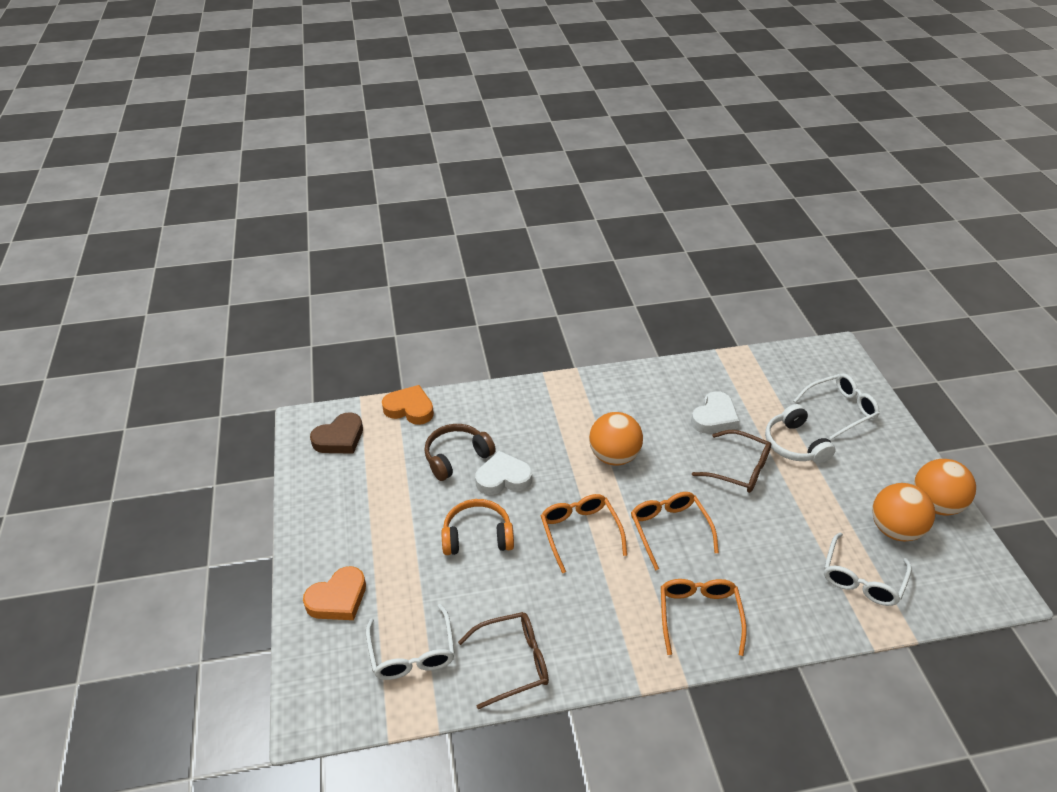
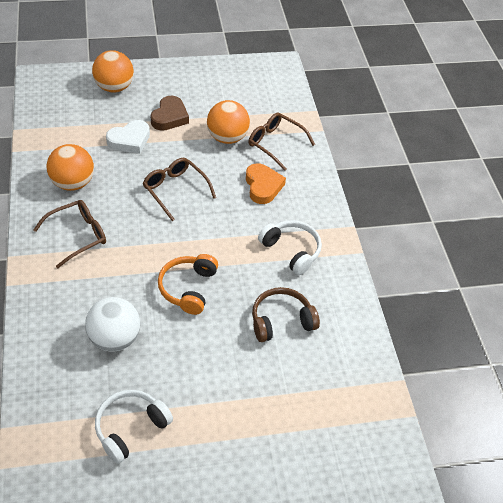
brown glasses: [458,612,549,710] [692,430,771,493] = 2 -> [33,200,106,268] [143,158,216,221] [248,113,315,171] = 3
orange glasses: [540,494,627,573] [631,492,719,571] [661,579,747,656] = 3 -> none = 0
orange heart: [303,566,366,620] [382,385,434,425] = 2 -> [246,163,286,204] = 1
white ball: none = 0 -> [85,297,140,351] = 1
white glasses: [366,604,455,680] [794,373,880,440] [824,532,912,606] = 3 -> none = 0
white headphones: [765,404,836,464] = 1 -> [95,390,173,464] [258,220,322,275] = 2
white heart: [475,451,532,495] [691,391,740,433] = 2 -> [106,120,150,154] = 1

